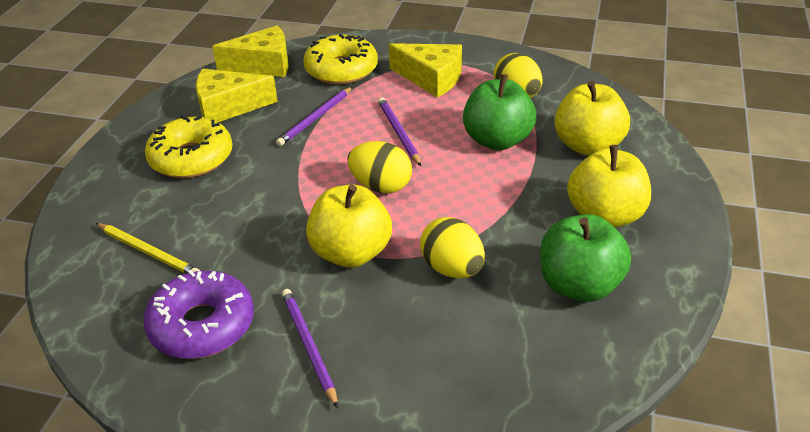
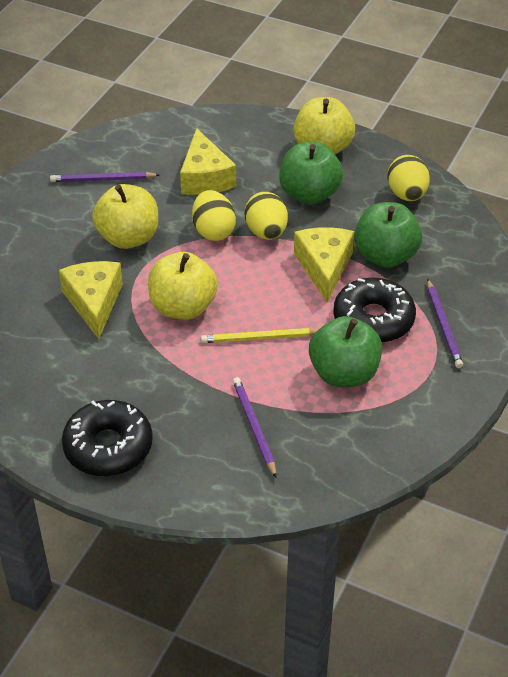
black donut: none = 0 -> [62,400,153,476] [333,277,416,343] = 2
green apple: [463,74,536,150] [540,214,631,302] = 2 -> [279,142,343,204] [309,316,382,387] [354,202,422,268] = 3
purple donut: [143,270,254,359] = 1 -> none = 0
yellow donut: [145,115,232,178] [303,34,378,84] = 2 -> none = 0

